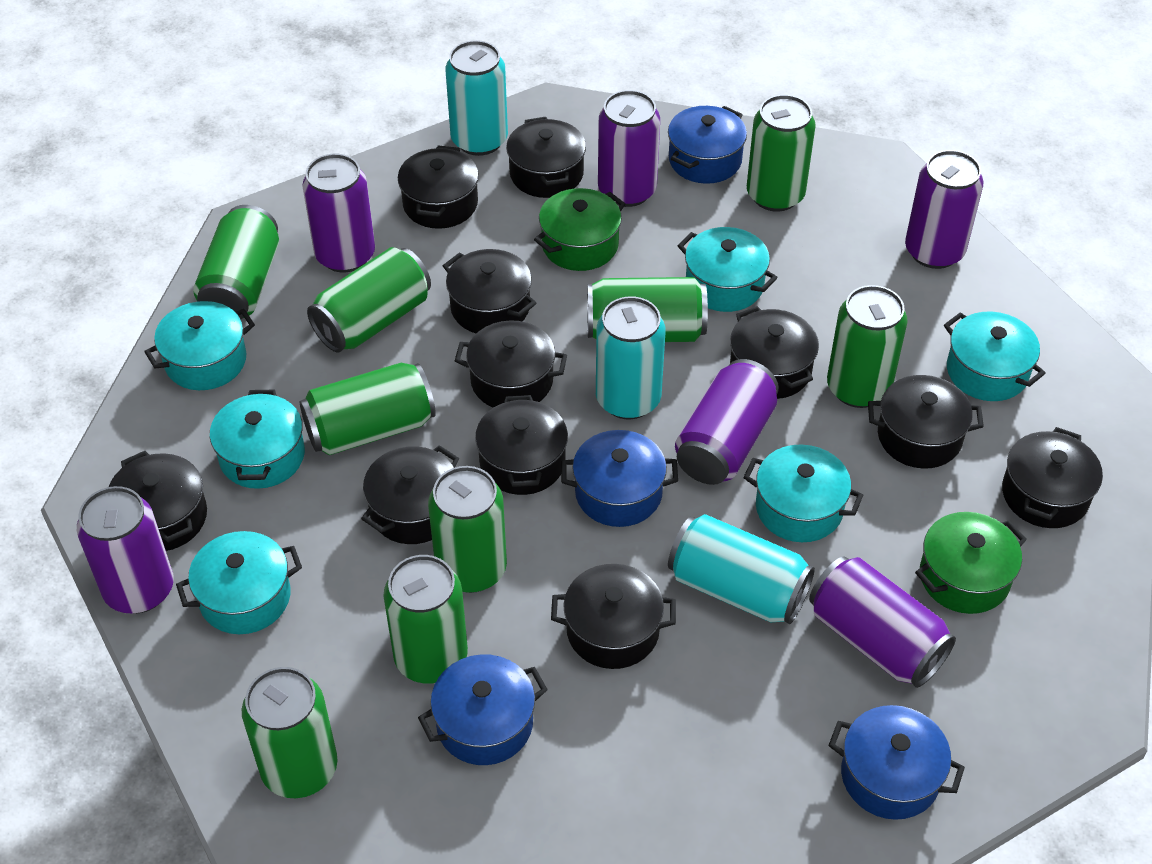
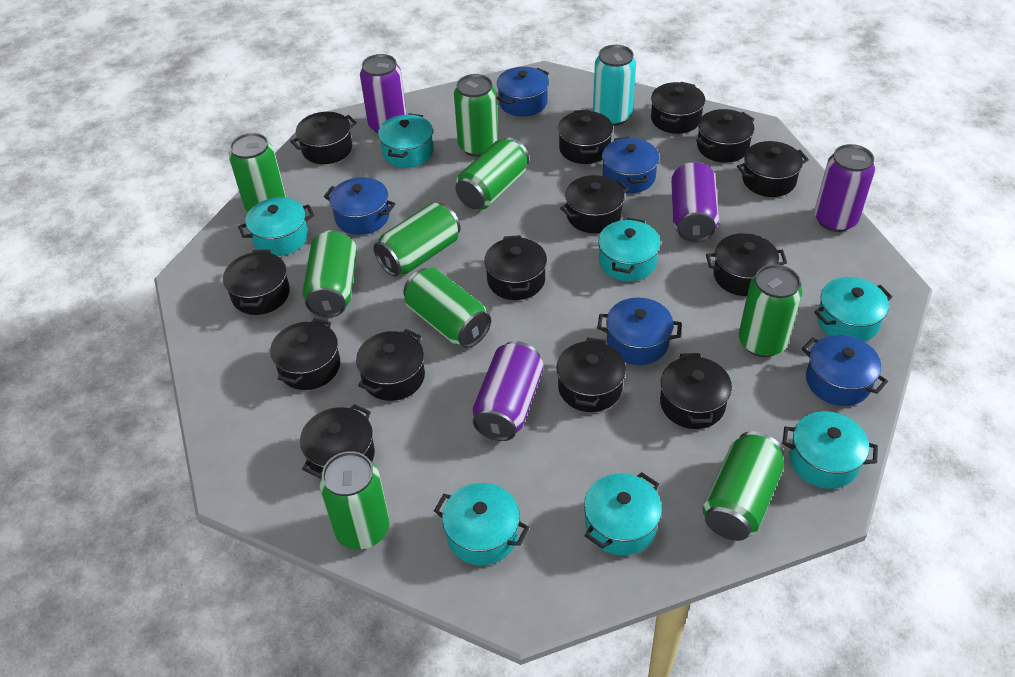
black pot: [109,451,207,551] [361,445,459,544] [398,145,479,229] [443,249,536,334] [455,320,567,408] [475,395,568,495] [506,117,586,198] [551,564,676,669] [730,306,819,399] [868,375,984,469] [1002,427,1103,528] = 11 -> [223,250,290,315] [270,318,340,390] [290,112,357,164] [300,404,375,478] [356,329,425,401] [484,235,547,300] [556,338,626,412] [558,110,613,164] [560,175,629,233] [651,82,705,134] [660,353,732,429] [696,109,755,163] [706,233,787,296] [737,141,809,197] = 14
blue pot: [418,654,548,765] [561,430,678,527] [668,106,747,184] [828,705,965,820] = 4 -> [324,177,395,235] [496,67,549,117] [597,298,682,365] [602,137,659,193] [802,335,888,406] = 5
green pot: [534,188,626,271] [915,512,1027,614] = 2 -> none = 0
purple can: [77,486,174,614] [302,154,375,273] [598,90,660,207] [675,359,779,485] [809,556,956,688] [905,150,984,269] = 6 -> [360,54,406,133] [473,341,544,441] [671,161,719,242] [814,144,875,232] = 4
turquoise can: [445,40,508,156] [596,296,665,419] [668,514,815,624] = 3 -> [593,45,636,126] = 1
turquoise pot: [144,301,255,390] [176,531,302,634] [210,390,305,489] [678,227,778,312] [743,444,863,542] [944,311,1046,401] = 6 -> [238,197,314,256] [378,113,433,168] [434,483,530,565] [584,472,662,555] [598,218,661,282] [782,411,878,489] [814,277,892,342] = 7

